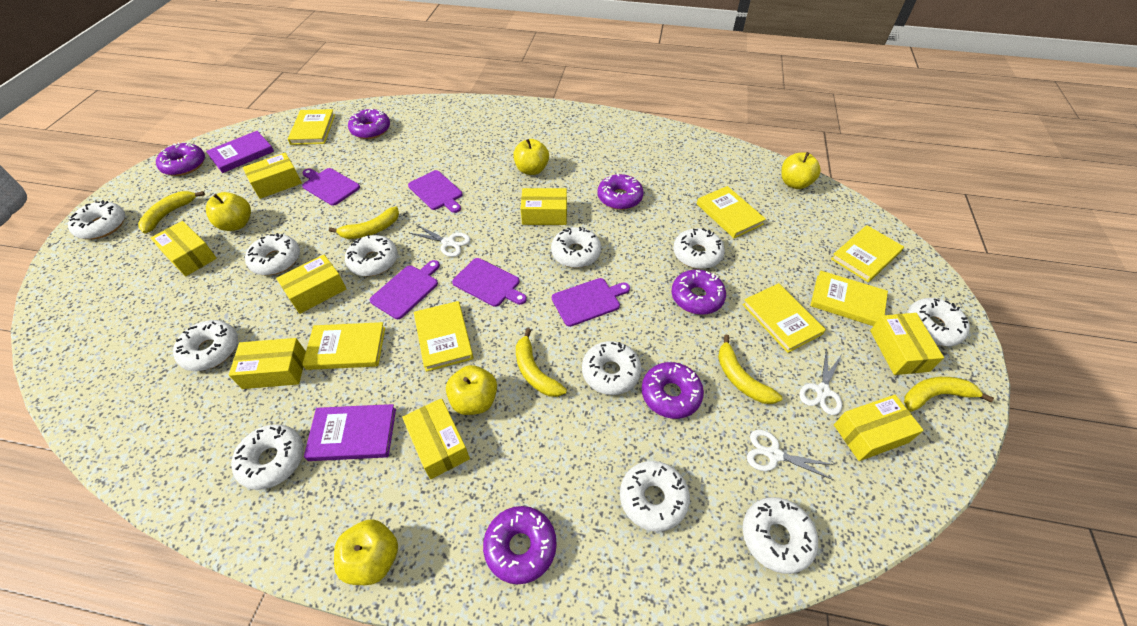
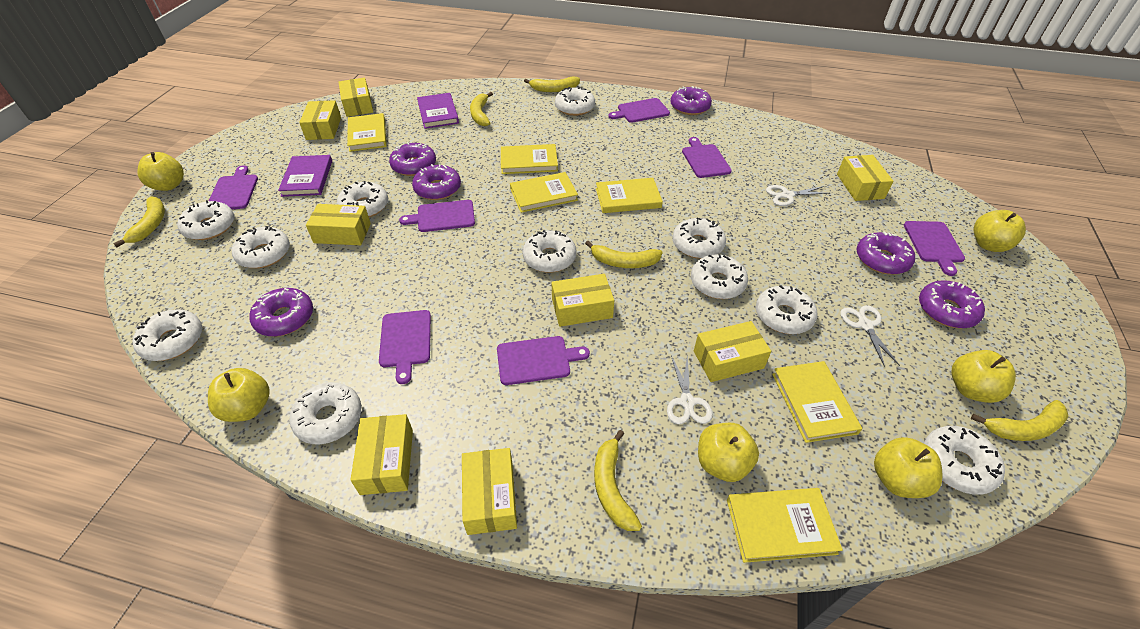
purple cutting board: [302,168,360,206] [370,260,440,319] [408,170,463,213] [452,258,527,307] [552,278,630,327] = 5 -> [209,165,258,209] [379,310,431,384] [399,200,475,232] [497,336,590,385] [608,98,670,123] [682,137,732,178] [904,221,965,276] = 7
yellow apple: [206,192,251,231] [334,519,398,585] [446,365,497,415] [513,139,549,175] [781,152,821,189] = 5 -> [137,152,184,191] [208,368,270,422] [698,423,759,482] [874,437,943,498] [951,350,1016,403] [974,210,1026,252] = 6
yellow banana: [138,191,205,234] [329,207,399,239] [516,328,567,397] [718,335,782,404] [904,377,994,412] = 5 -> [113,196,165,247] [470,92,493,126] [524,77,580,92] [585,241,663,268] [594,430,642,531] [971,400,1068,441] = 6
yellow book: [288,109,335,145] [302,322,385,370] [414,301,474,372] [697,186,766,238] [742,283,826,353] [810,271,888,326] [831,225,904,282] = 7 -> [347,113,387,152] [501,144,558,174] [510,172,578,213] [596,178,663,213] [727,488,843,563] [772,361,862,443] = 6

